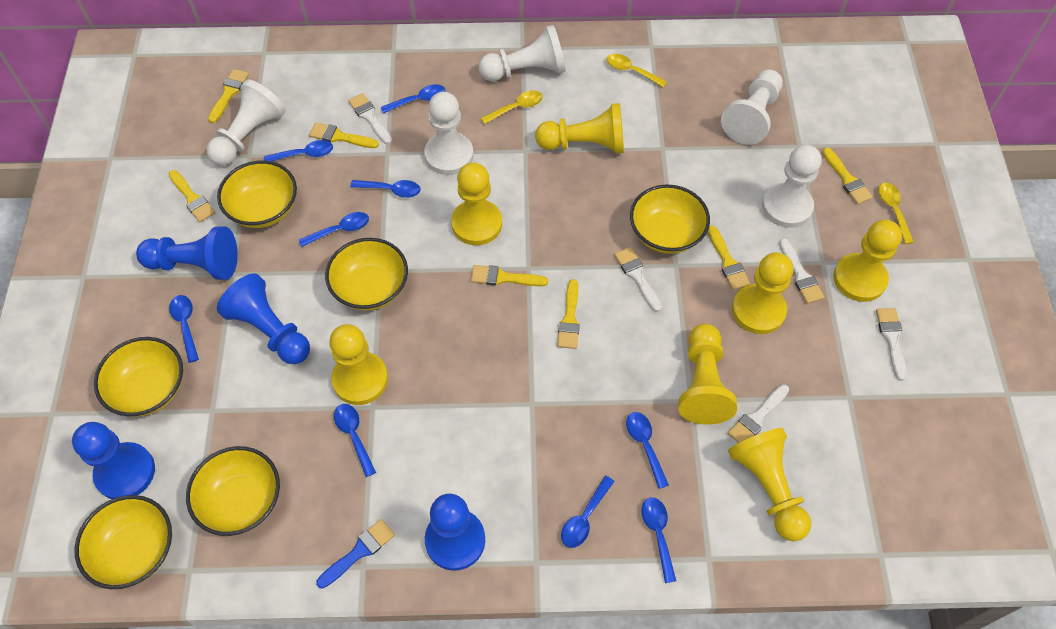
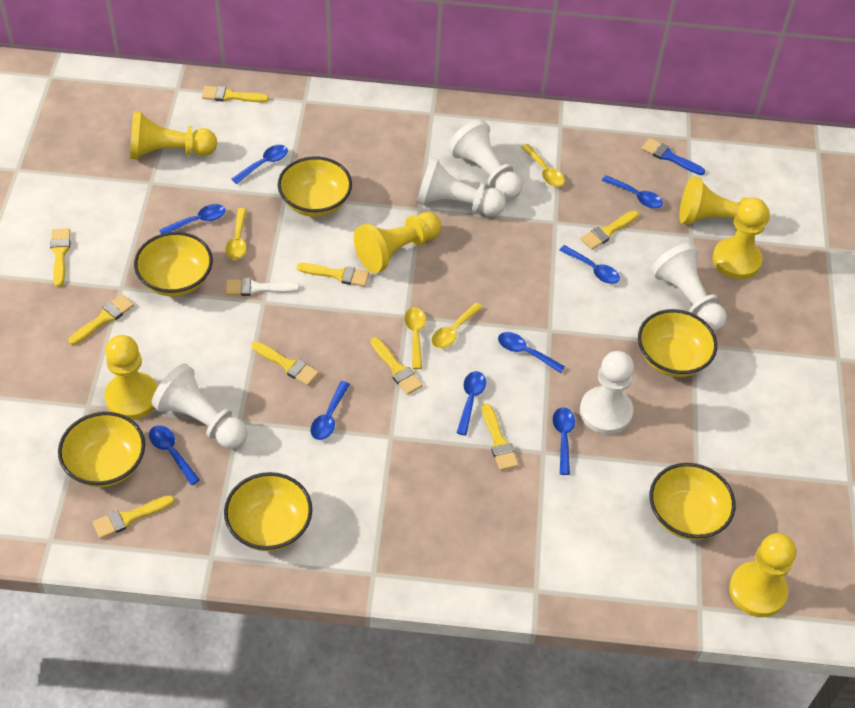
blue pawn: [72,422,155,499] [136,226,238,280] [217,273,310,364] [425,494,485,571] = 4 -> none = 0
white brush: [348,93,392,144] [614,247,662,312] [728,384,789,443] [779,238,824,304] [876,308,907,381] = 5 -> [226,278,300,296] = 1
yellow brush: [169,170,215,222] [208,69,249,123] [309,122,379,148] [471,265,548,286] [557,279,580,349] [708,226,750,290] [822,147,873,204] = 7 -> [50,228,70,287] [69,294,134,345] [93,495,175,539] [202,86,269,103] [252,341,319,386] [297,263,369,287] [370,337,423,395] [482,403,519,471] [581,211,639,250] = 9
yellow pawn: [329,324,388,405] [451,163,502,245] [535,103,624,154] [678,324,737,425] [728,428,811,541] [732,252,793,334] [833,220,902,302] = 7 -> [104,335,158,420] [130,111,217,160] [354,212,441,273] [679,176,770,225] [712,198,768,279] [729,533,796,617] = 6
yellow spoon: [480,90,543,124] [607,54,667,88] [878,183,914,244] = 3 -> [225,208,247,260] [404,307,426,369] [431,302,483,348] [521,144,565,187] = 4

